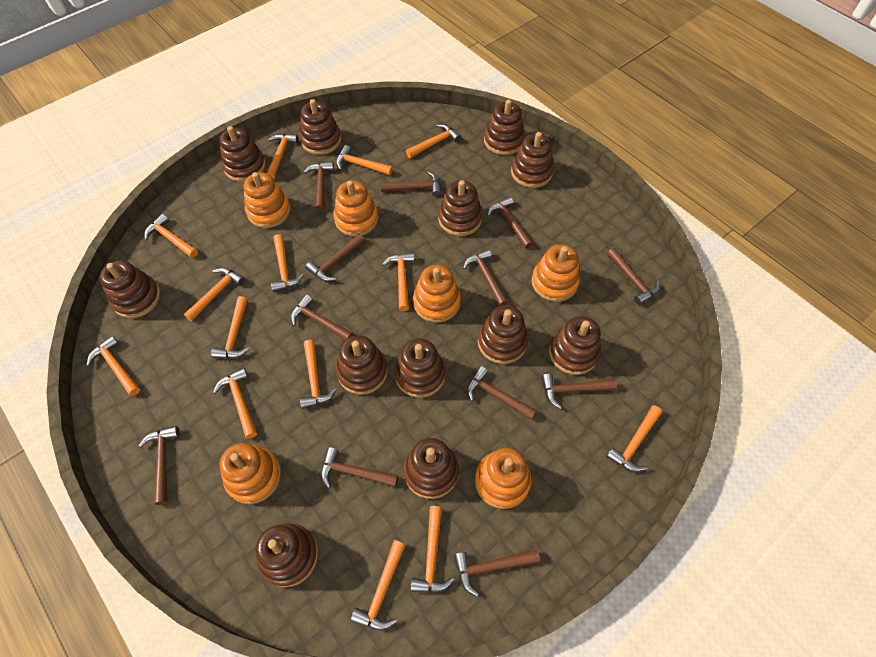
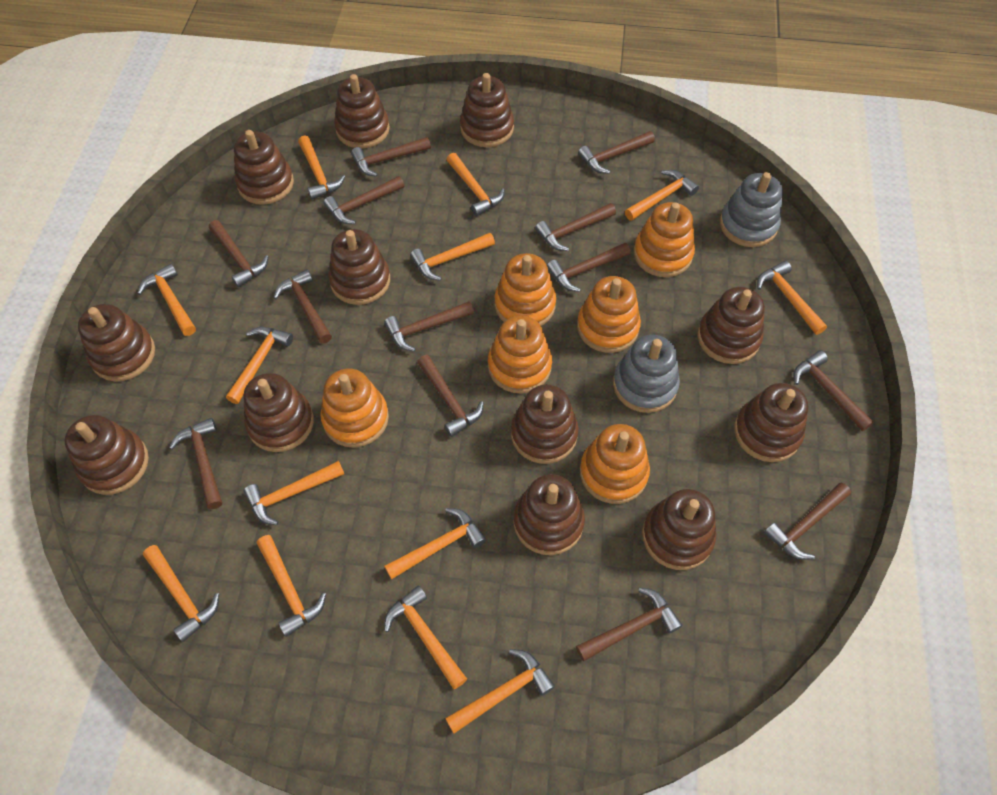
brown hammer: [139,426,180,505] [291,294,353,340] [304,161,334,211] [305,234,365,281] [321,447,398,489] [381,171,441,197] [454,549,540,596] [463,249,508,306] [467,366,537,420] [487,196,533,249] [542,374,617,409] [607,248,660,305] = 12 -> [169,418,222,509] [209,220,269,287] [273,269,332,344] [324,176,404,224] [351,137,431,177] [384,301,474,352] [417,355,484,437] [535,203,616,251] [547,243,630,292] [576,587,682,661] [578,131,655,174] [764,482,851,560] [794,350,874,431] = 13
grey stacking toy: none = 0 -> [613,335,680,413] [720,172,783,247] = 2
orange hammer: [87,336,140,396] [144,214,198,258] [184,268,245,321] [211,296,249,358] [213,368,257,439] [267,133,299,179] [271,234,304,292] [300,340,337,409] [336,145,393,175] [351,540,405,631] [382,252,415,311] [406,124,461,158] [411,506,454,593] [606,405,662,472] = 14 -> [137,263,196,336] [143,545,219,642] [226,327,293,404] [243,461,344,525] [257,535,326,637] [298,135,345,200] [384,508,486,580] [384,585,467,689] [410,233,495,281] [445,649,555,734] [447,153,505,216] [625,170,699,221] [757,261,827,335] = 13

